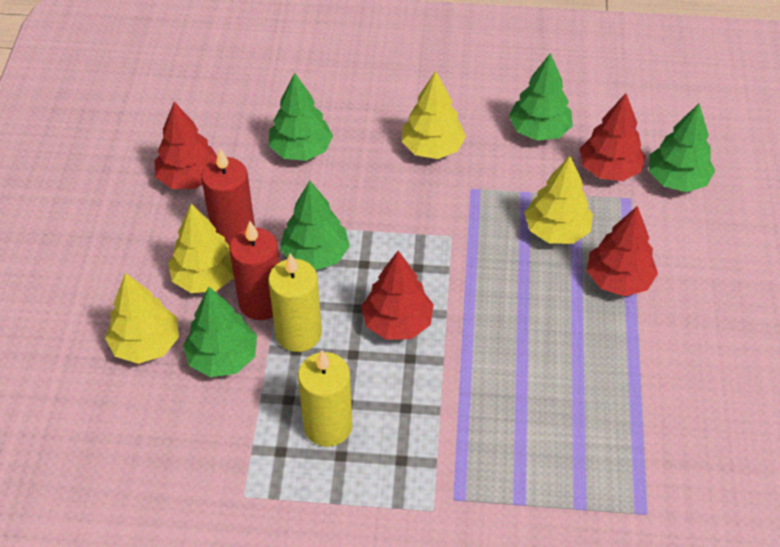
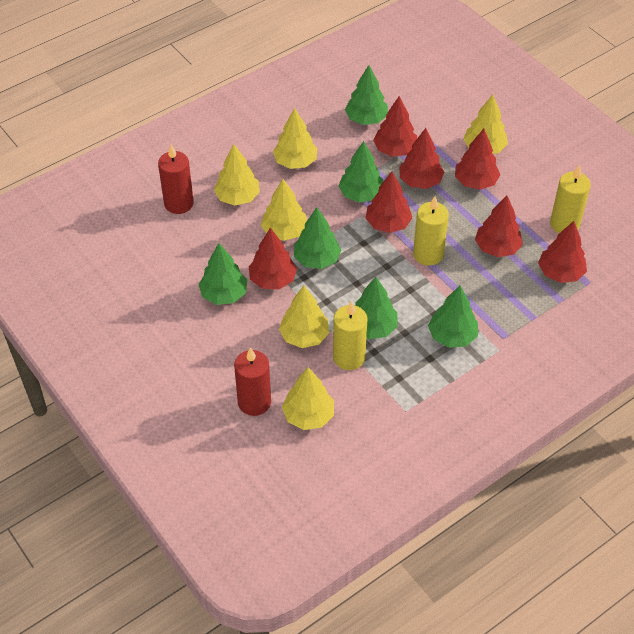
green tree: [183,287,257,377] [269,73,333,161] [280,181,350,270] [509,53,573,141] [649,104,715,192] = 5 -> [198,243,247,305] [294,207,341,269] [338,141,383,202] [345,65,388,125] [355,277,398,339] [428,286,478,348] = 6
red tree: [154,102,217,189] [361,251,434,340] [580,93,646,181] [587,206,658,296] = 4 -> [249,227,297,289] [366,171,412,233] [373,96,417,157] [399,128,444,189] [455,129,500,190] [475,196,523,257] [538,221,587,283] = 7
yellow candle: [268,253,322,352] [298,350,352,447] = 2 -> [333,301,368,370] [413,196,449,266] [550,165,591,233] = 3
yellow tree: [105,273,179,364] [168,204,234,293] [402,71,466,159] [525,156,593,244] = 4 -> [214,144,260,206] [261,179,307,241] [273,108,317,169] [279,286,329,348] [282,367,334,430] [463,94,508,154] = 6

